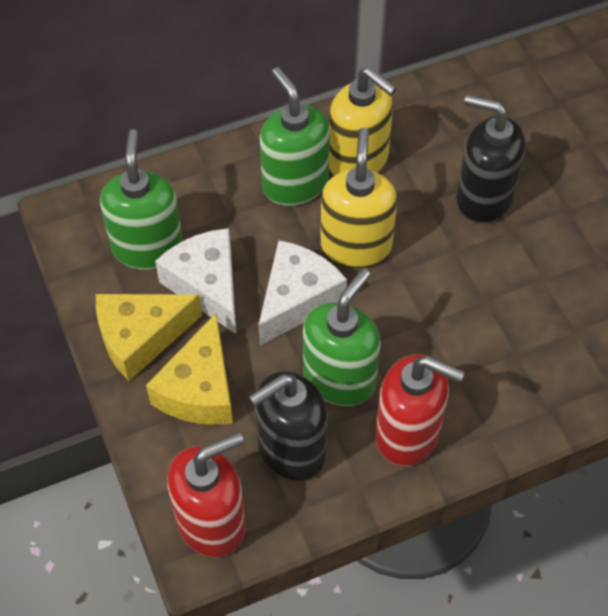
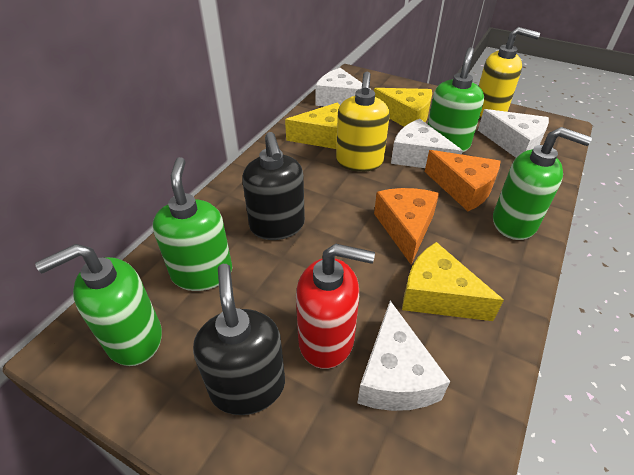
green soap dispenser: [100,129,183,270] [260,67,330,206] [303,269,381,406] = 3 -> [35,244,162,366] [153,157,232,291] [428,47,484,153] [493,127,592,240] = 4
orange cheese: none = 0 -> [374,188,439,265] [425,150,501,211] = 2
red soap dispenser: [167,432,246,558] [375,354,465,466] = 2 -> [296,244,375,369] = 1
white cheese: [155,228,236,334] [258,240,347,345] = 2 -> [316,68,370,106] [357,301,450,411] [391,119,463,168] [478,109,549,158] = 4
yellow cheese: [96,294,202,381] [146,313,233,425] = 2 -> [285,103,340,149] [374,88,432,127] [402,242,504,321] = 3

